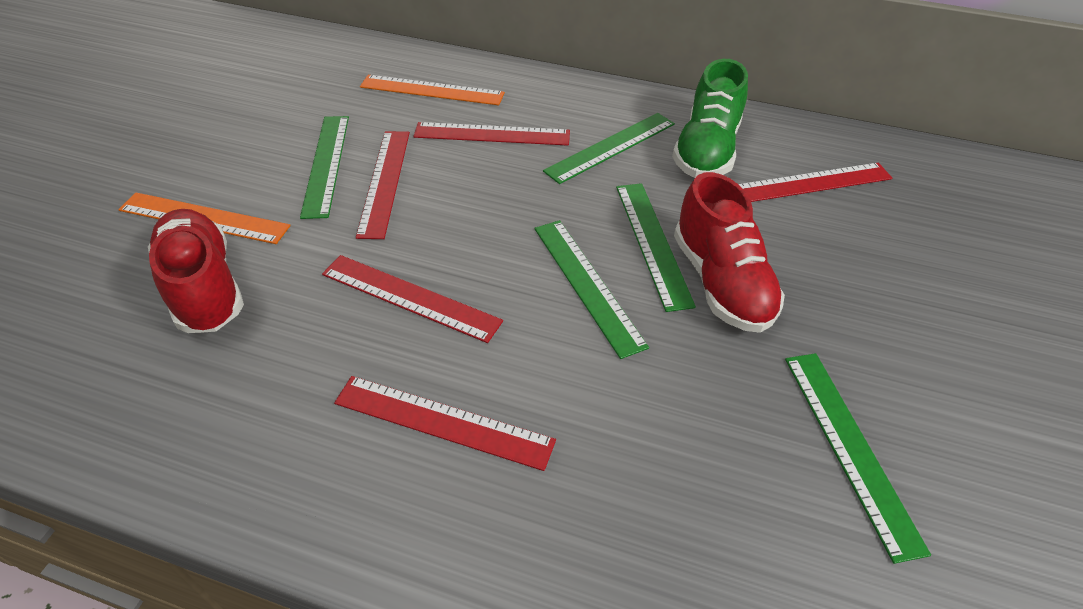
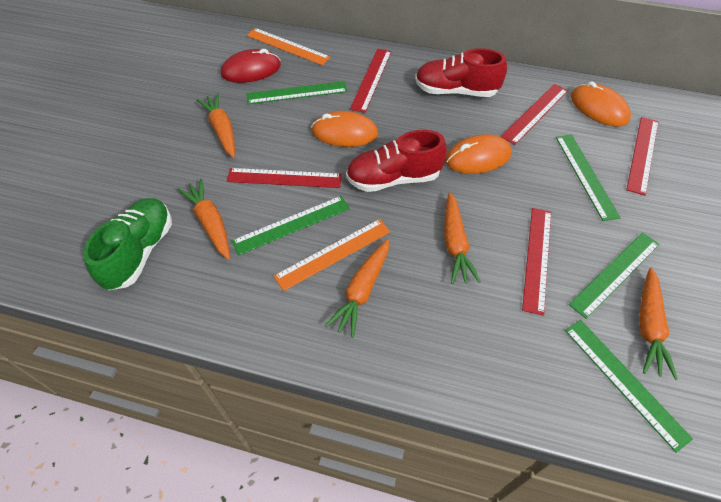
orange carrot: none = 0 -> [177,179,230,260] [196,93,235,158] [325,239,389,338] [444,192,481,284] [639,268,678,380] = 5
orange mouse: none = 0 -> [311,111,378,147] [445,134,512,174] [571,81,631,127] = 3
red mouse: none = 0 -> [221,49,281,83] = 1

